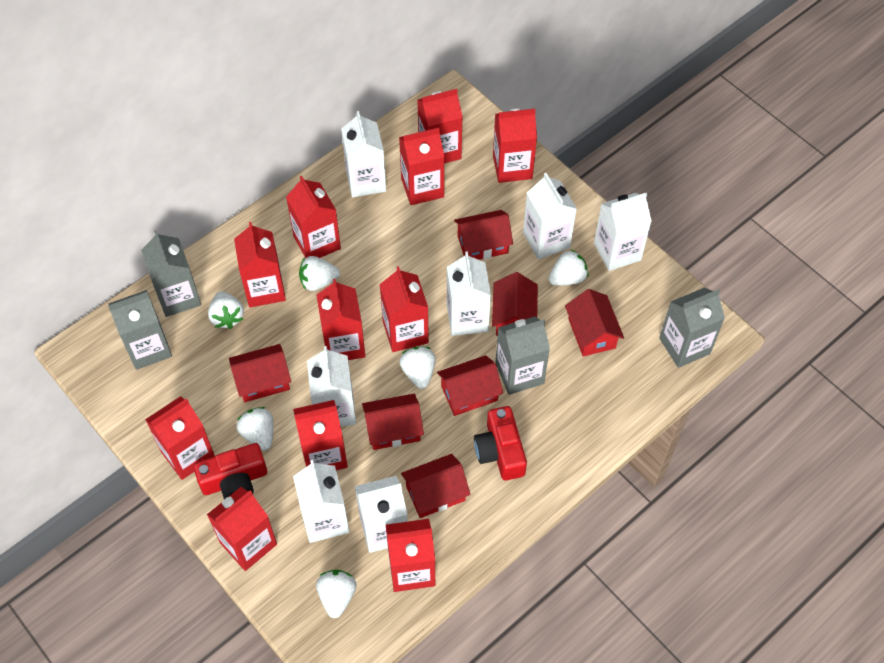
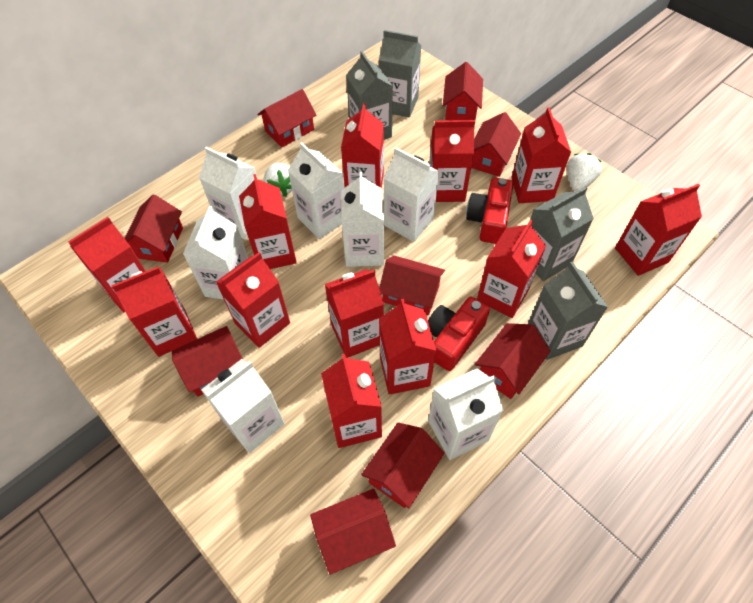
red carton: [145,396,215,480] [207,487,277,571] [234,222,286,307] [286,176,341,258] [293,400,348,470] [316,279,365,360] [380,266,429,352] [386,519,435,592] [399,128,445,205] [417,89,463,163] [493,108,537,183] = 11 -> [68,217,145,312] [111,266,197,357] [216,252,290,348] [239,174,297,269] [321,354,382,448] [325,269,384,358] [341,103,384,188] [379,299,436,395] [429,120,475,202] [477,219,546,318] [511,108,571,203] [615,184,702,276] = 12
red house: [229,344,291,402] [362,394,424,450] [401,454,471,518] [437,355,503,416] [454,210,513,260] [492,272,538,336] [565,289,624,357] = 7 -> [125,194,183,263] [172,326,243,397] [257,89,316,147] [310,489,396,575] [361,422,444,508] [379,256,445,316] [443,62,483,120] [471,112,521,177] [475,323,550,399] = 9
white strawberry: [208,291,244,329] [237,407,273,451] [299,256,340,291] [316,570,356,619] [399,347,436,389] [548,249,588,286] = 6 -> [264,163,292,197] [567,153,602,192] = 2

